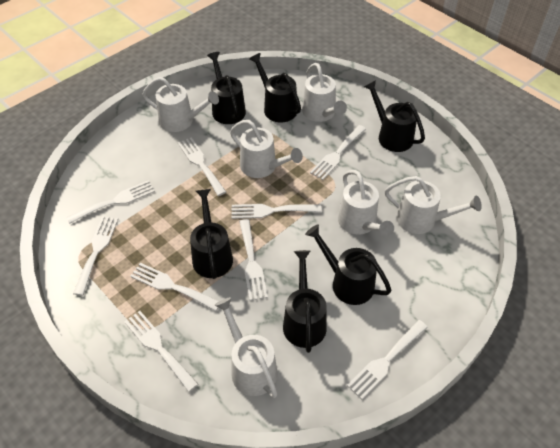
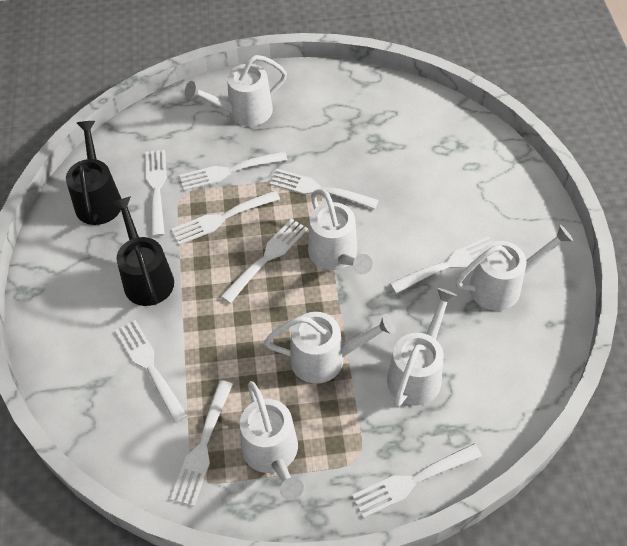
black watering can: [190,189,233,279] [207,52,246,124] [249,53,301,123] [283,250,327,353] [305,224,391,305] [364,80,425,152] = 6 -> [66,121,121,225] [112,196,174,306] = 2

